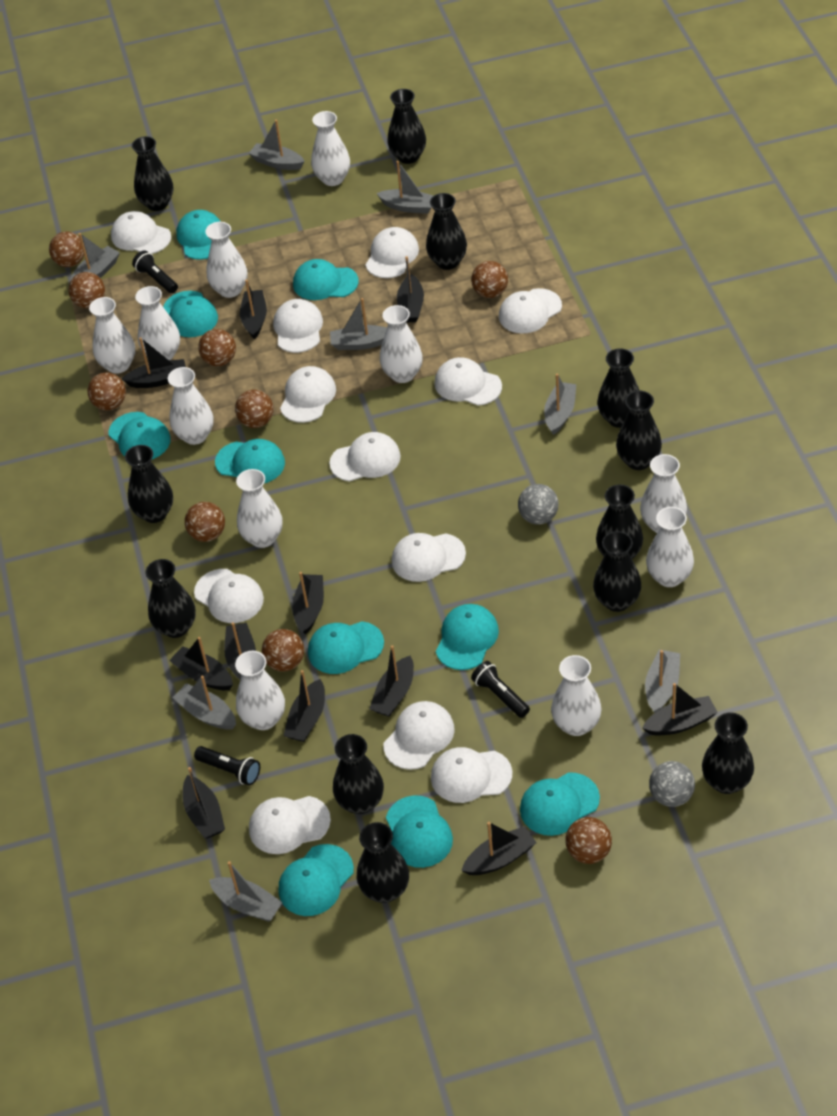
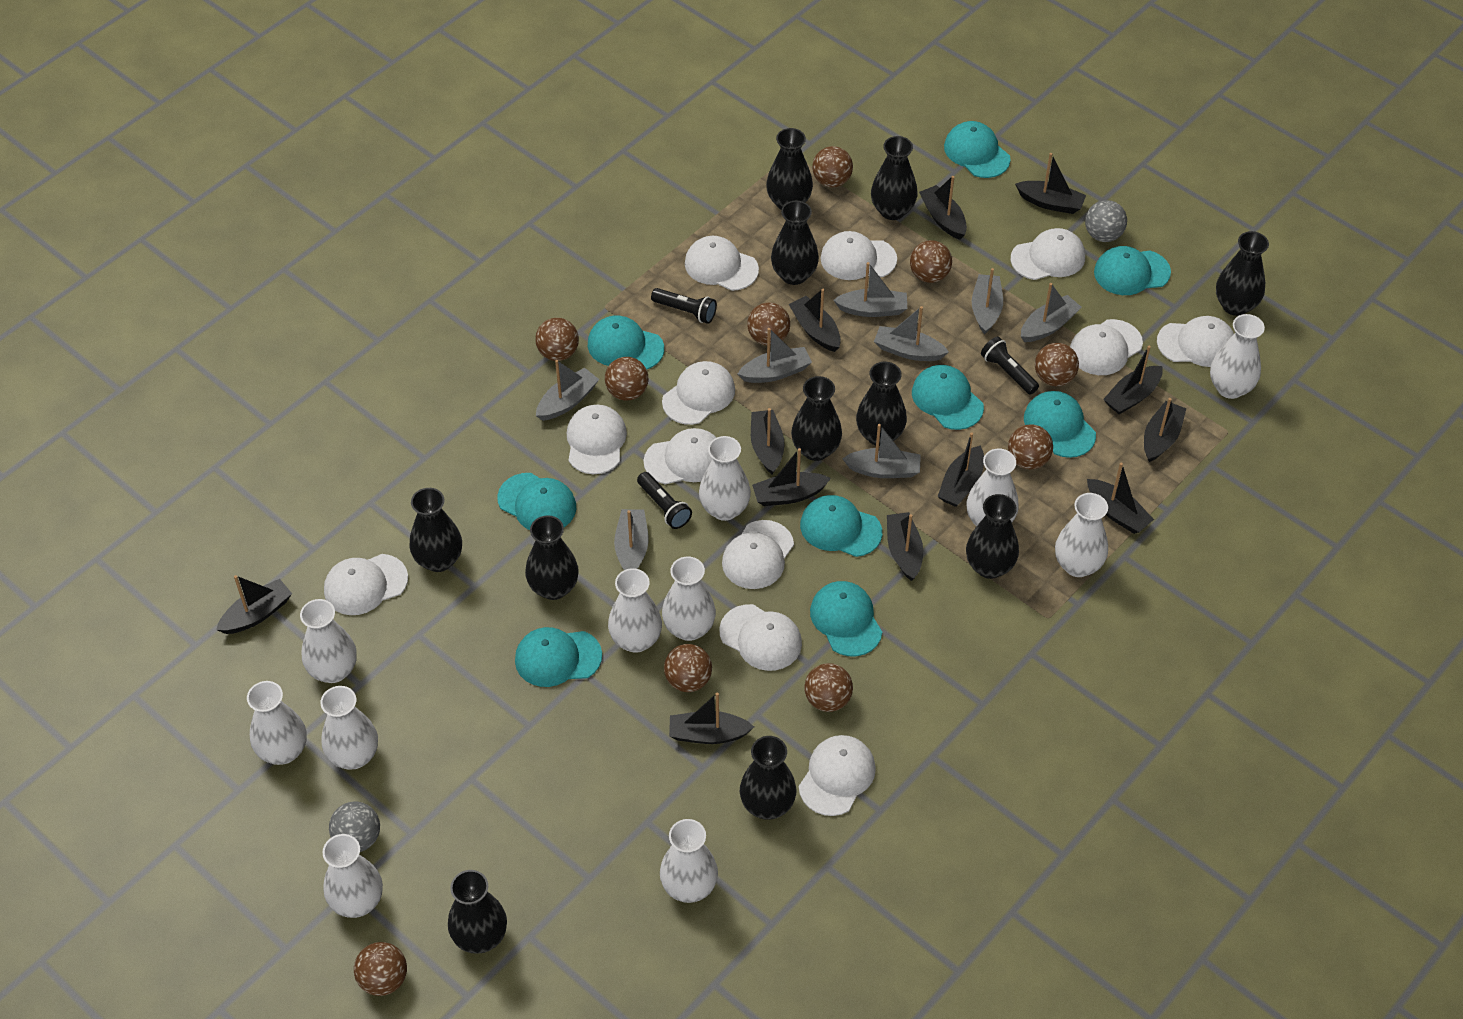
black boat: [122,337,186,388] [169,637,233,690] [183,767,225,838] [224,622,256,680] [240,279,267,339] [284,670,325,742] [292,572,324,635] [369,645,414,717] [397,256,424,323] [461,822,536,875] [643,683,718,735] = 11 -> [216,575,292,634] [669,693,754,744] [751,408,784,474] [752,448,831,506] [789,289,841,352] [887,512,923,581] [919,176,967,240] [937,432,984,507] [1015,153,1086,214] [1087,463,1154,534] [1103,346,1163,415] [1144,398,1186,462] = 12
black vase: [125,445,173,523] [132,136,173,211] [145,559,196,638] [333,734,384,814] [357,822,409,903] [387,89,426,164] [426,193,467,270] [593,531,641,612] [596,484,643,559] [597,348,640,428] [616,391,662,470] [702,712,754,794] = 12 -> [409,488,462,572] [448,870,507,954] [525,515,579,600] [740,736,796,820] [766,128,813,210] [771,201,819,285] [791,376,842,461] [856,362,907,446] [871,136,918,220] [966,494,1019,579] [1216,231,1269,316] = 11
brown ball: [49,232,85,267] [68,272,105,308] [88,372,126,411] [185,502,225,542] [198,329,236,366] [235,390,274,428] [262,629,304,672] [471,261,508,298] [565,817,612,864] = 9 -> [354,942,407,996] [535,318,579,361] [605,357,648,401] [664,644,712,692] [747,303,790,346] [804,663,853,712] [812,146,853,187] [910,240,952,283] [1008,424,1053,469] [1035,343,1079,386] = 10
turquoise cap: [109,412,171,459] [163,291,218,337] [176,210,221,260] [215,439,285,483] [279,844,354,916] [293,259,359,300] [308,621,384,674] [386,795,453,868] [436,604,499,670] [520,772,600,836] = 10 -> [497,473,576,530] [515,627,602,687] [588,315,664,370] [800,495,882,557] [810,581,882,656] [912,365,984,430] [944,121,1011,178] [1024,391,1096,458] [1094,246,1171,295] = 9

